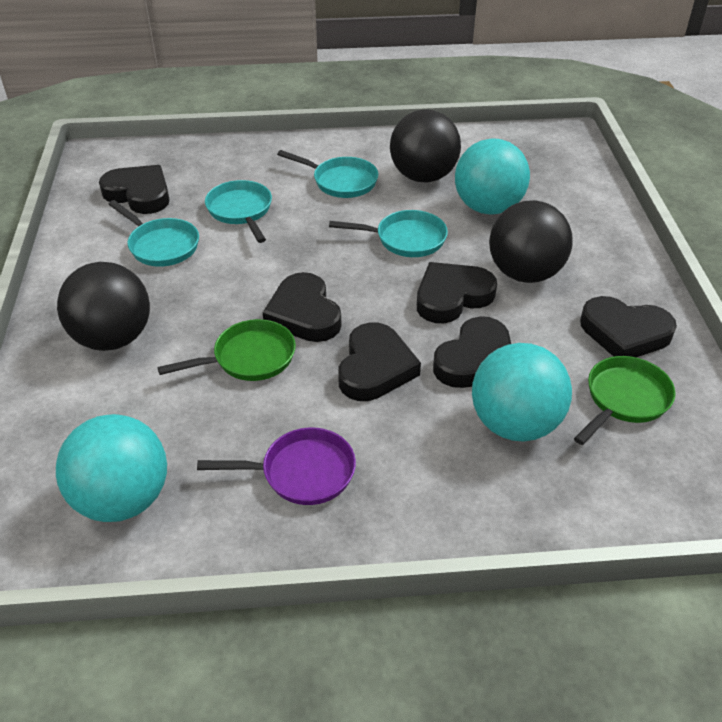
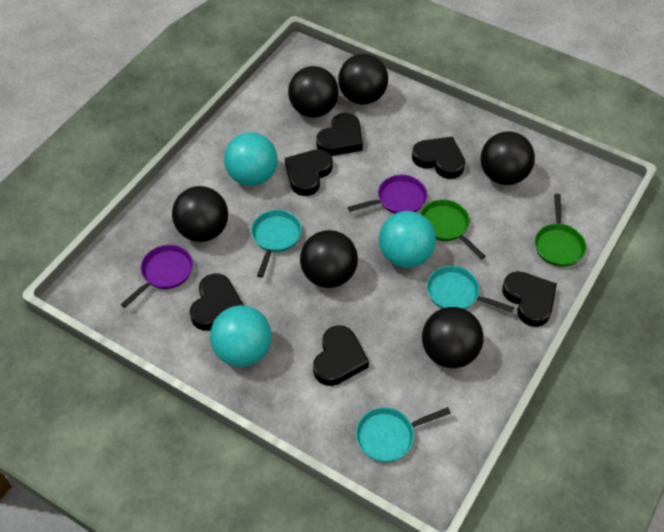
black ball: [57,262,150,351] [390,109,461,183] [489,200,573,283] = 3 -> [172,186,228,242] [288,66,339,118] [300,230,358,288] [338,54,388,105] [422,307,483,368] [481,131,535,185] = 6
purple pan: [197,428,356,505] = 1 -> [121,245,193,308] [348,175,427,214] = 2
turquoise pan: [108,200,199,267] [205,180,272,243] [277,150,378,198] [329,210,448,257] = 4 -> [251,210,302,278] [356,407,451,462] [427,266,514,313] = 3

